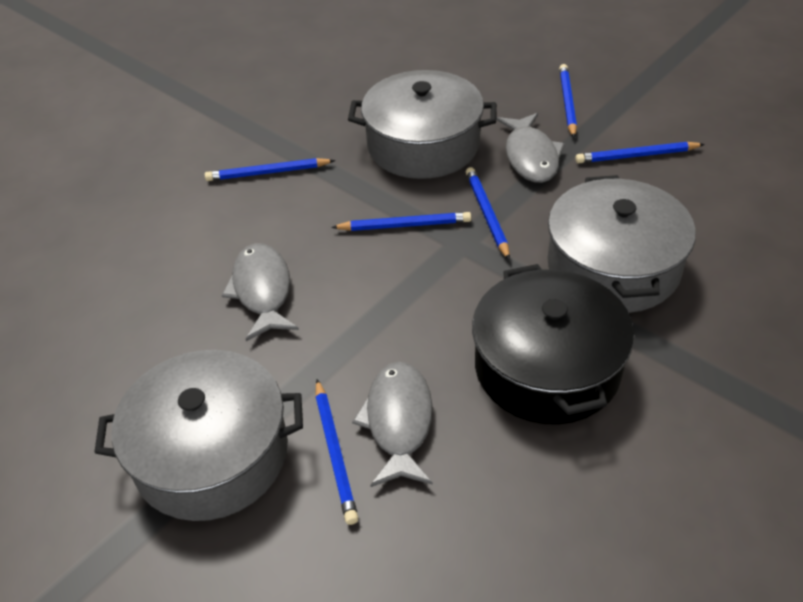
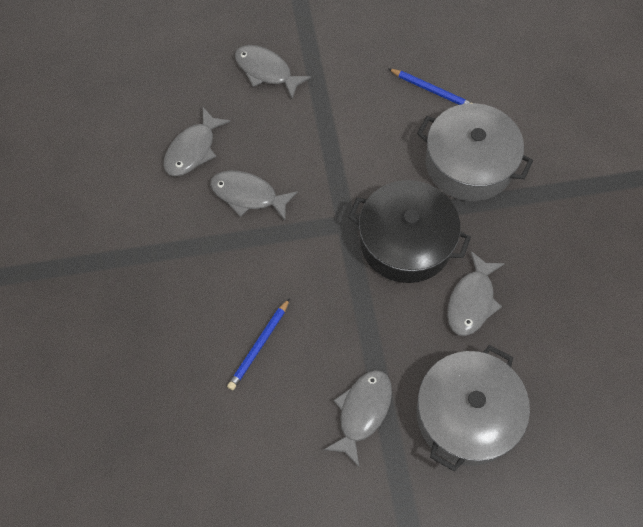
blue pencil: [205,158,335,181] [315,379,358,525] [331,212,471,231] [466,167,510,260] [559,64,577,138] [575,142,705,163] = 6 -> [227,298,290,390] [388,68,470,105] = 2
grey fish: [221,243,299,341] [352,361,433,487] [496,113,565,183] = 3 -> [163,107,231,176] [210,170,298,220] [235,45,311,99] [323,370,392,467] [447,251,505,336] = 5
grey pot: [94,350,303,521] [348,70,497,179] [548,175,696,313] = 3 -> [416,345,530,472] [417,103,533,201] = 2

